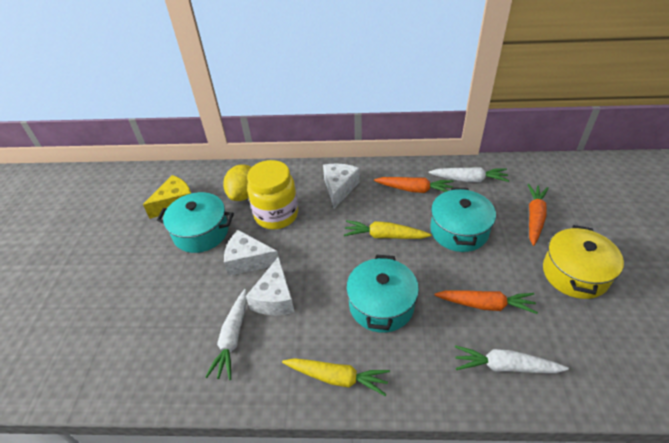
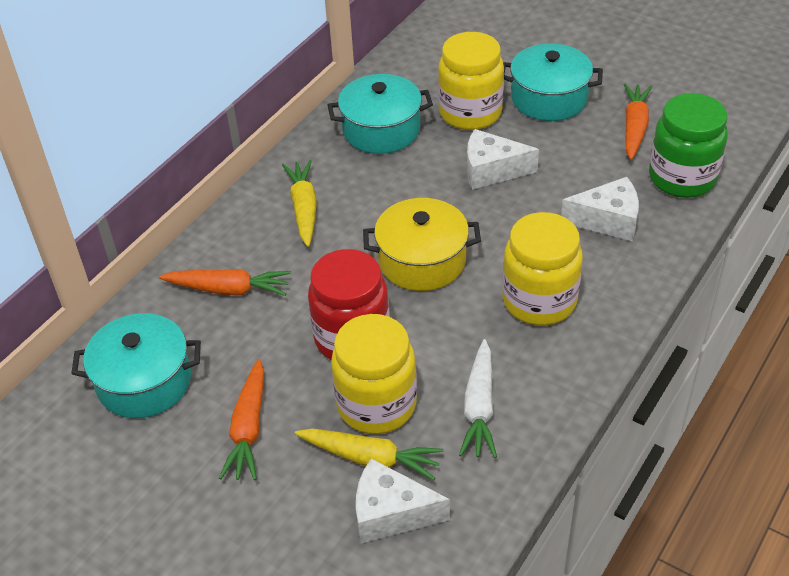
green jar: none = 0 -> [649,93,728,198] = 1
red jar: none = 0 -> [308,249,390,360] = 1
white carrot: [205,289,247,380] [428,167,510,182] [455,345,569,373] = 3 -> [459,339,497,458] = 1
yellow cheese: [143,175,191,219] = 1 -> none = 0
yellow jar: [247,160,298,229] = 1 -> [331,314,417,434] [438,32,504,130] [502,212,583,326] = 3
yellow lemon: [223,164,251,201] = 1 -> none = 0

